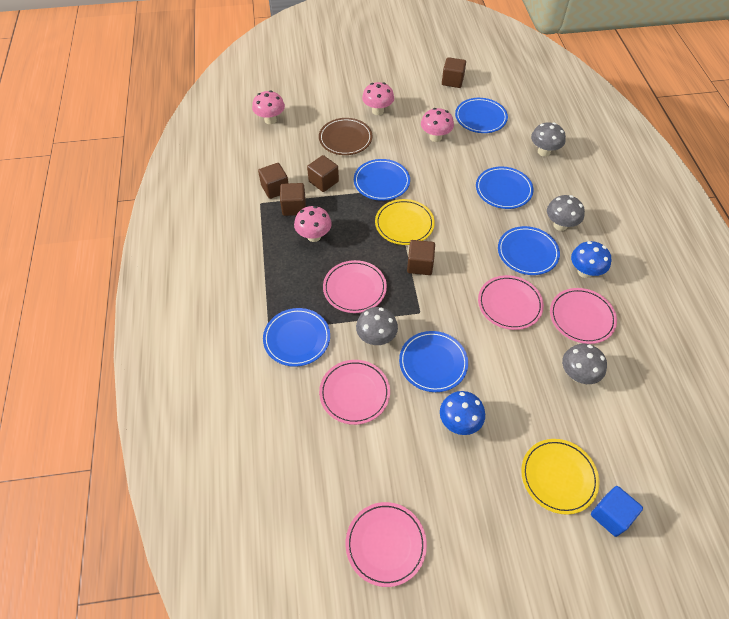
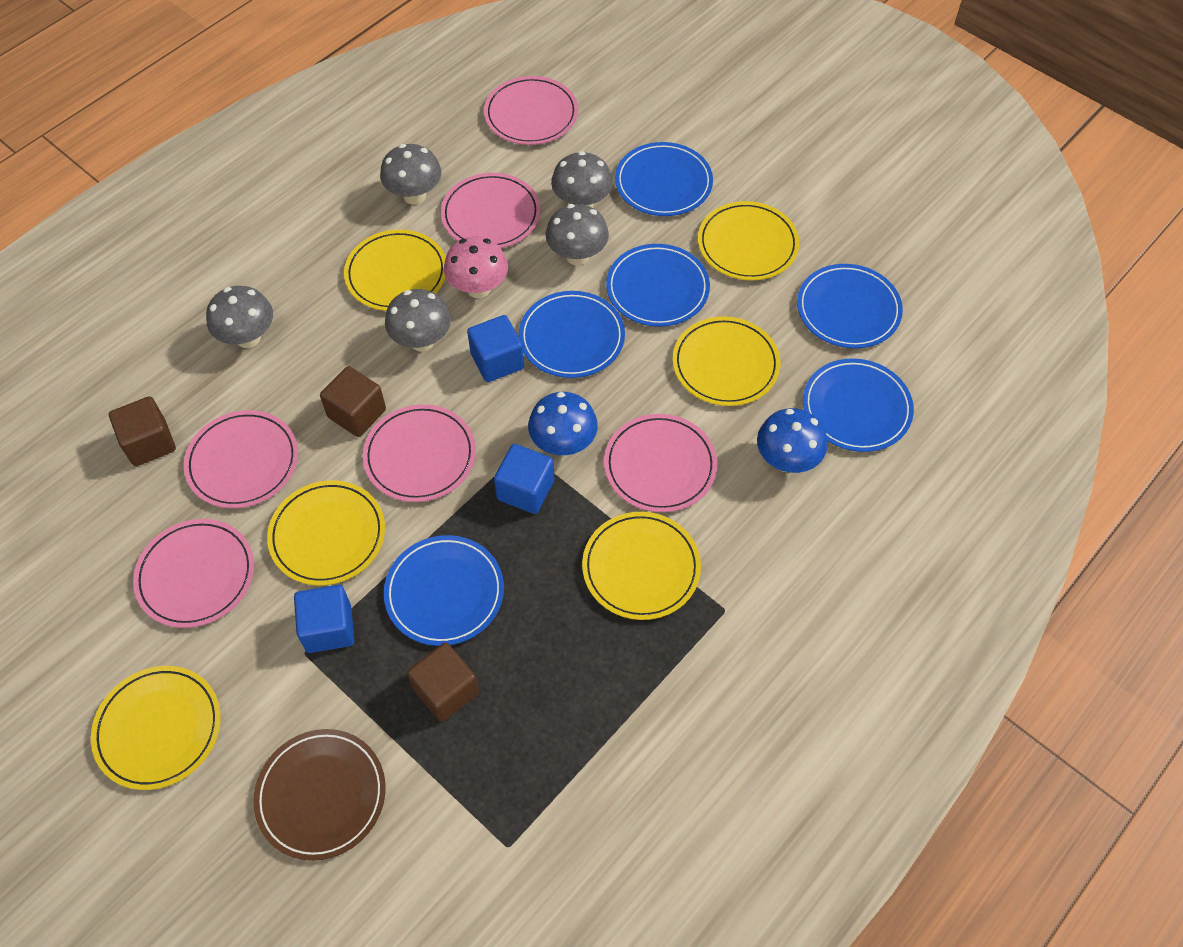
blue cube: [591,486,643,537] = 1 -> [294,585,354,653] [467,315,524,382] [494,444,554,514] = 3
brown cube: [258,163,288,199] [280,183,306,216] [307,155,339,192] [407,240,435,275] [442,57,466,88] = 5 -> [109,396,176,466] [320,366,386,437] [407,642,479,722] = 3
grey mushroom: [356,307,398,345] [531,122,566,157] [547,195,585,231] [562,344,607,384] = 4 -> [206,286,273,348] [380,144,441,205] [385,289,451,351] [545,204,609,265] [551,151,613,208] = 5
pink mushroom: [252,90,285,124] [294,206,332,242] [362,82,394,115] [421,108,454,142] = 4 -> [444,236,508,298] = 1
pink plate: [319,360,390,425] [323,260,387,313] [346,502,427,587] [478,275,544,330] [550,288,617,344] = 5 -> [133,519,254,628] [184,410,298,508] [363,404,476,502] [441,173,541,248] [484,76,578,145] [604,414,717,512] = 6
yellow plate: [375,199,435,245] [521,439,599,515] = 2 -> [91,666,221,790] [267,480,385,585] [344,230,446,311] [582,512,701,620] [672,316,780,406] [698,201,799,280] = 6

